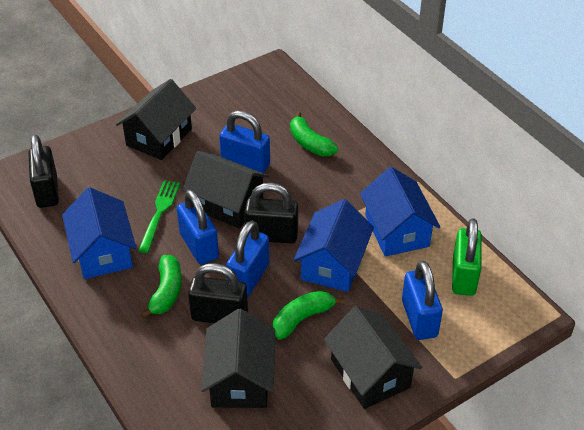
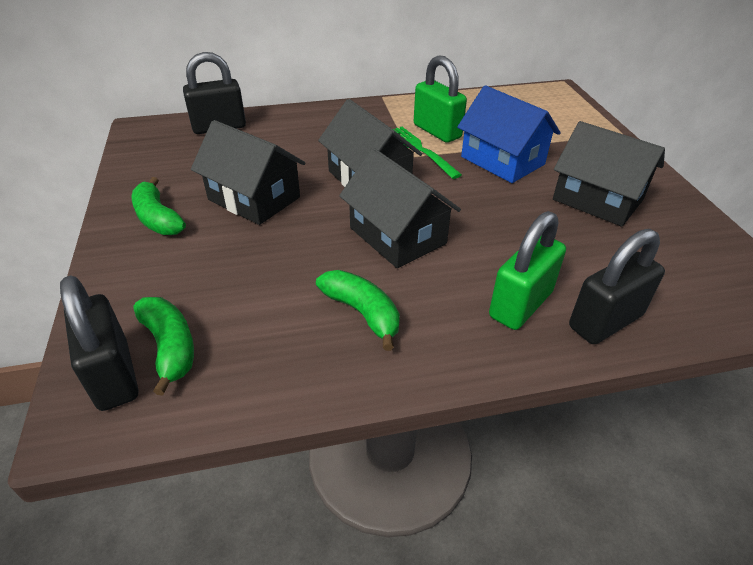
blue house: [62,187,136,279] [294,199,374,292] [360,167,440,257] = 3 -> [457,85,561,183] = 1
blue padlock: [177,189,219,264] [219,110,270,173] [226,221,270,297] [402,260,443,340] = 4 -> none = 0
green padlock: [452,218,482,296] = 1 -> [414,55,467,143] [489,211,566,330] = 2

